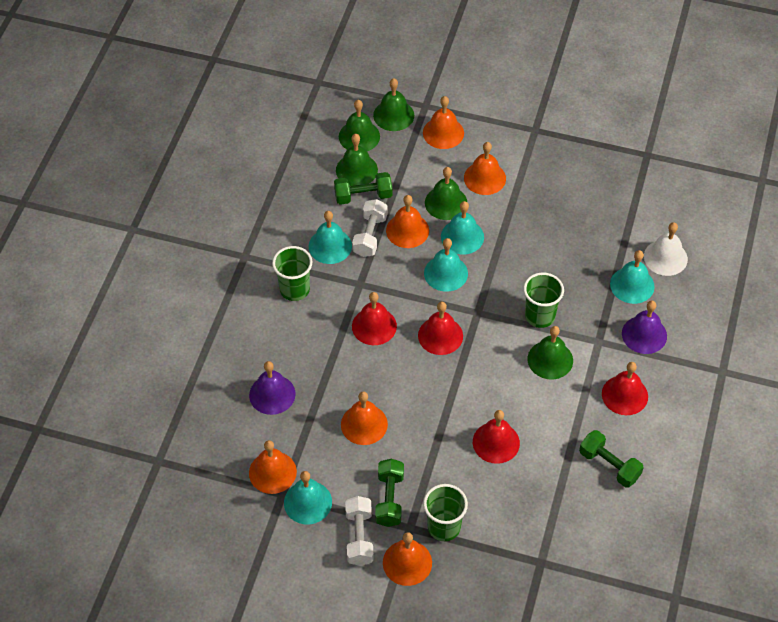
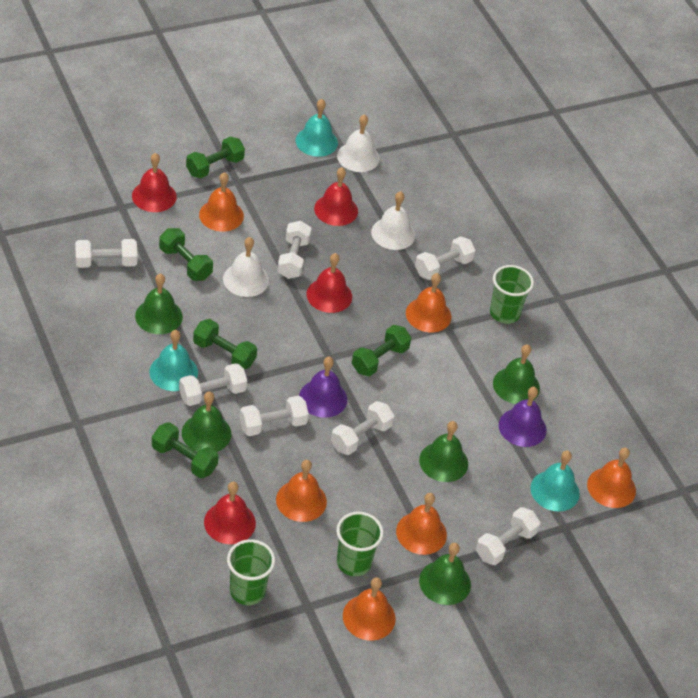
green dumbbell: [334,172,392,205] [375,459,404,527] [579,430,644,487] = 3 -> [152,422,219,478] [159,228,213,281] [186,136,245,179] [193,319,257,370] [352,325,411,376] = 5
turquoise bell: [284,471,332,524] [309,211,352,264] [424,238,468,292] [441,201,484,255] [610,250,655,304] = 5 -> [149,330,198,391] [295,99,338,157] [530,451,580,511] = 3
white bell: [644,222,688,276] = 1 -> [223,237,269,297] [337,114,380,172] [371,191,415,250] = 3
white dumbbell: [345,496,374,566] [352,199,388,257] = 2 -> [75,239,137,268] [179,363,247,406] [239,396,309,436] [277,221,312,279] [331,401,395,455] [415,236,476,280] [476,507,540,565] = 7

